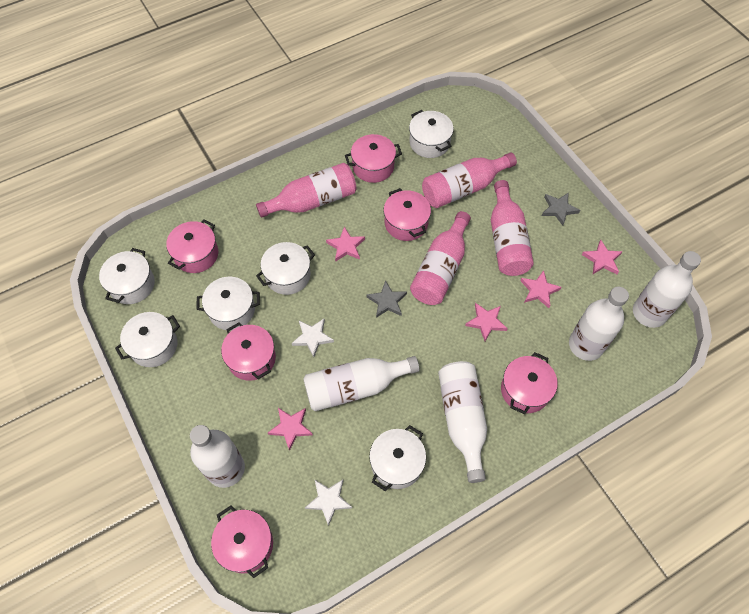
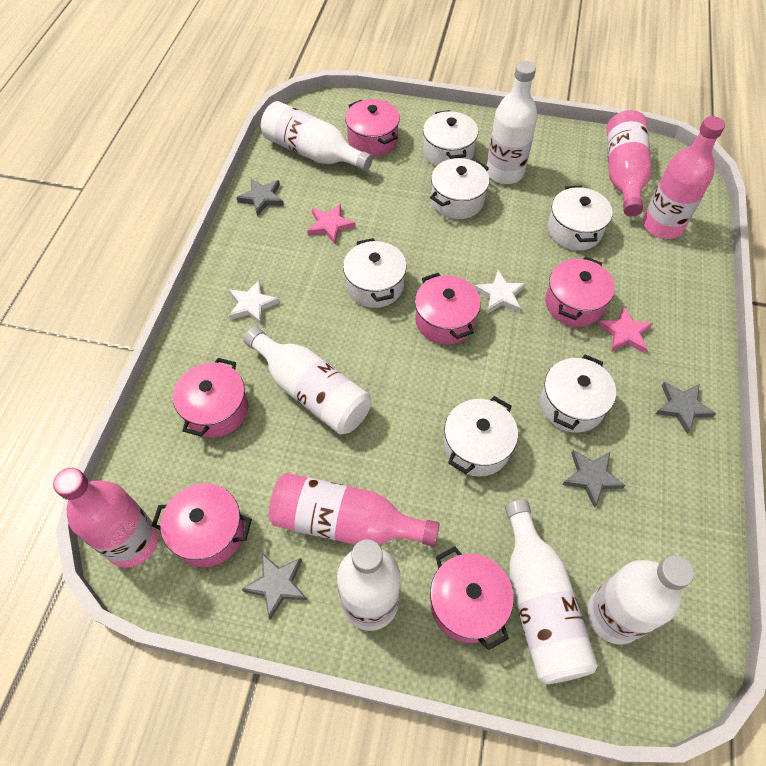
grey star: [366,280,407,318] [542,192,580,226] = 2 -> [236,179,284,217] [241,553,307,620] [562,450,626,508] [656,382,716,434] = 4
pink star: [268,408,313,451] [326,227,365,262] [465,303,508,341] [520,270,561,308] [582,240,623,274] = 5 -> [307,204,355,244] [598,307,653,353] = 2
white bottle: [190,425,245,488] [303,356,420,411] [438,361,487,483] [569,287,629,361] [633,251,701,328] = 5 -> [244,327,371,434] [261,101,373,171] [337,539,401,631] [487,61,538,184] [505,500,598,684] [587,555,694,645] = 6

